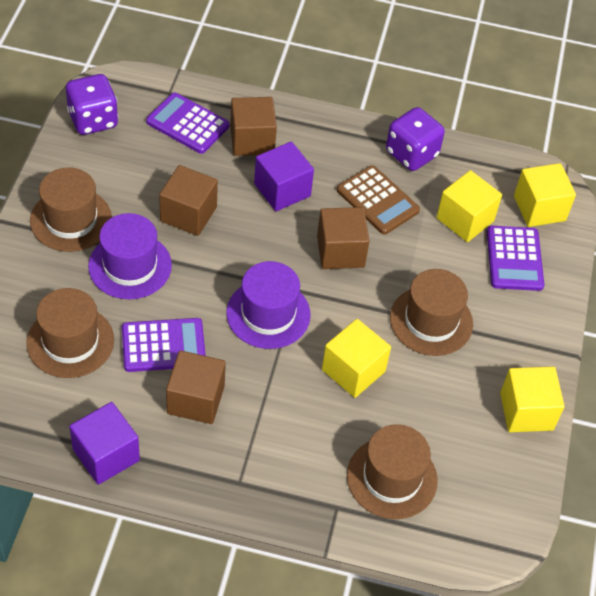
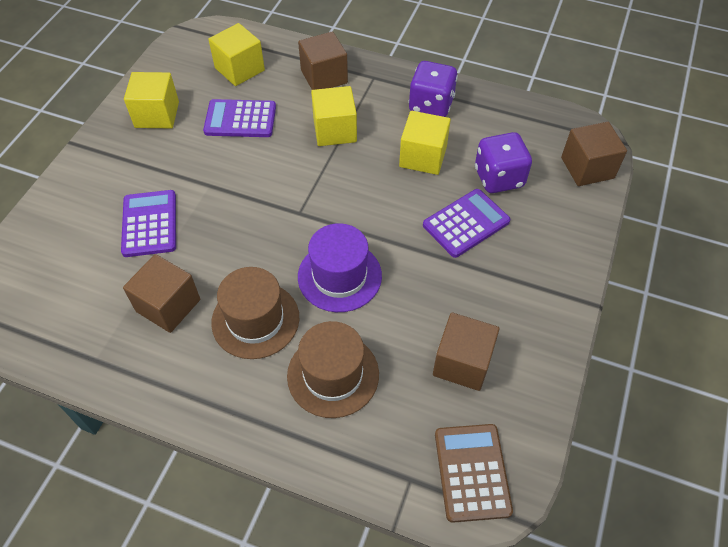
brown hat: [26,288,114,378] [30,167,112,252] [347,424,438,519] [390,269,473,356] = 4 -> [211,267,299,359] [287,321,379,418] = 2
purple cube: [69,402,140,485] [254,142,314,211] = 2 -> none = 0
purple hat: [88,213,172,299] [226,261,311,349] = 2 -> [298,223,382,312] = 1

